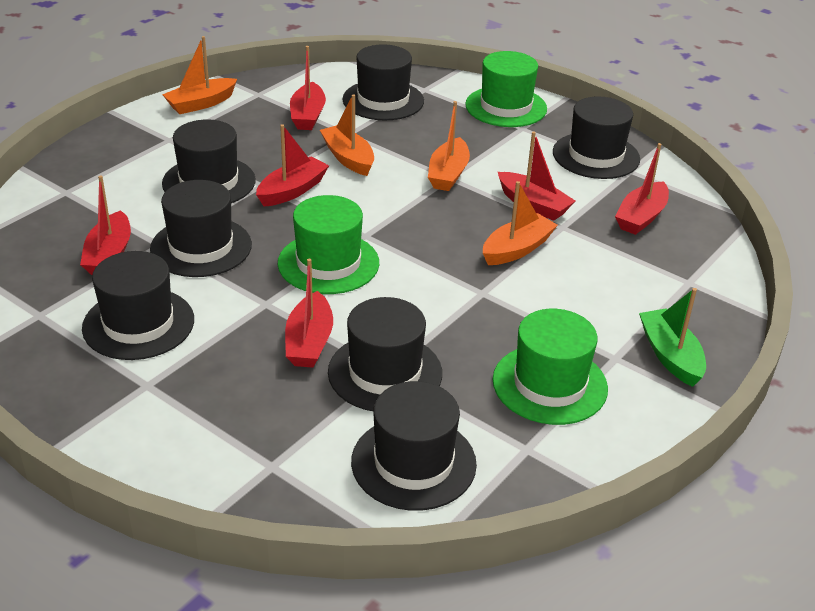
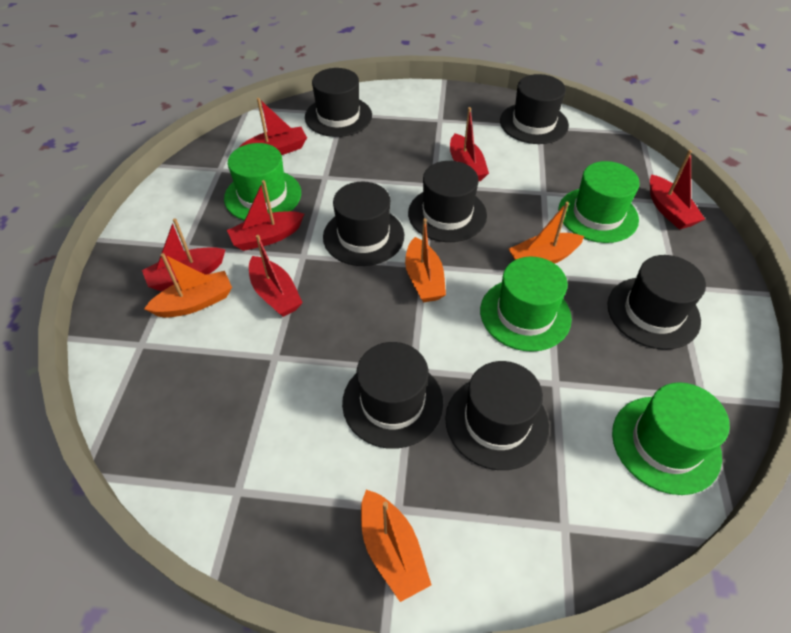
green boat: [639,288,706,387] = 1 -> none = 0
green hat: [278,195,379,294] [465,51,547,127] [493,309,608,425] = 3 -> [224,143,301,221] [480,257,572,352] [558,161,640,243] [612,382,730,495] = 4

